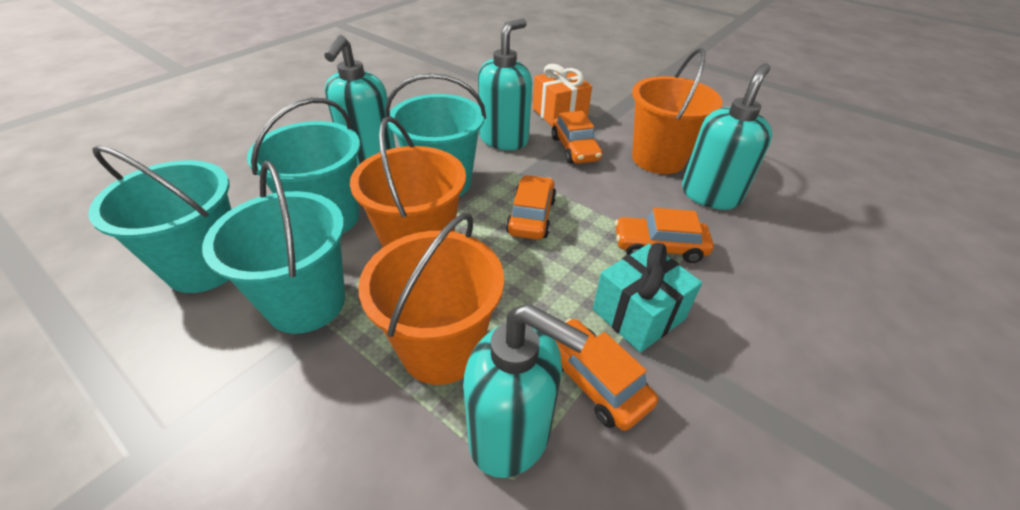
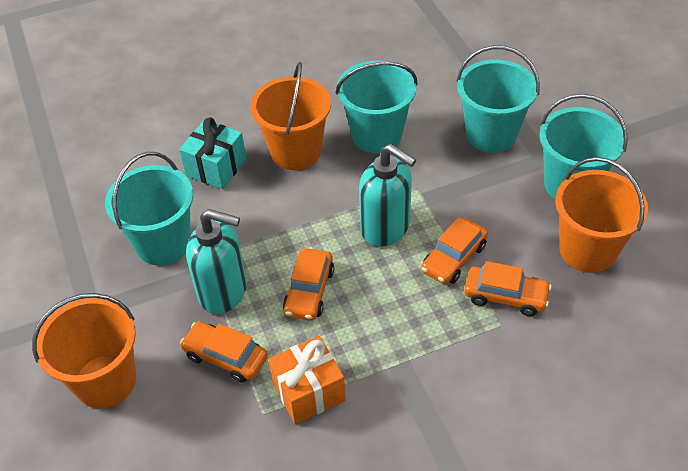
turquoise soap dispenser: [324,35,396,165] [463,304,589,478] [478,18,532,150] [682,63,772,210] = 4 -> [186,209,247,314] [359,144,416,247] = 2

